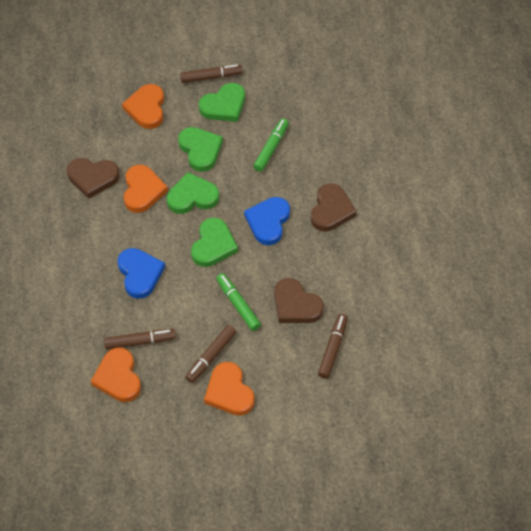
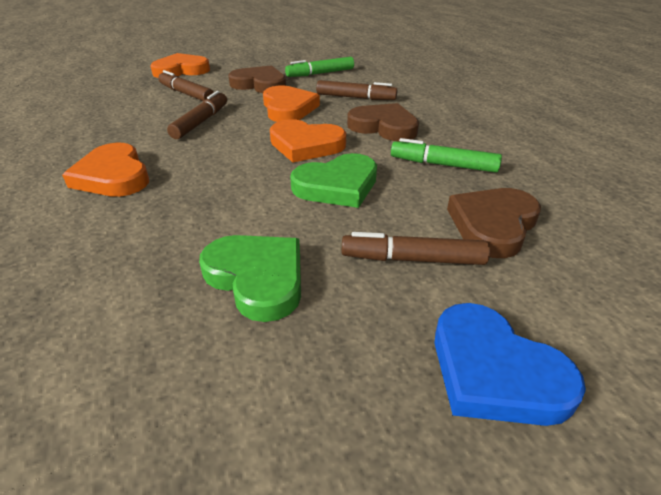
blue heart: [118,248,165,299] [244,197,290,245] = 2 -> [434,303,586,426] = 1
green heart: [167,172,219,214] [178,127,223,172] [191,218,238,267] [199,83,245,122] = 4 -> [199,235,301,322] [290,153,377,208] = 2

